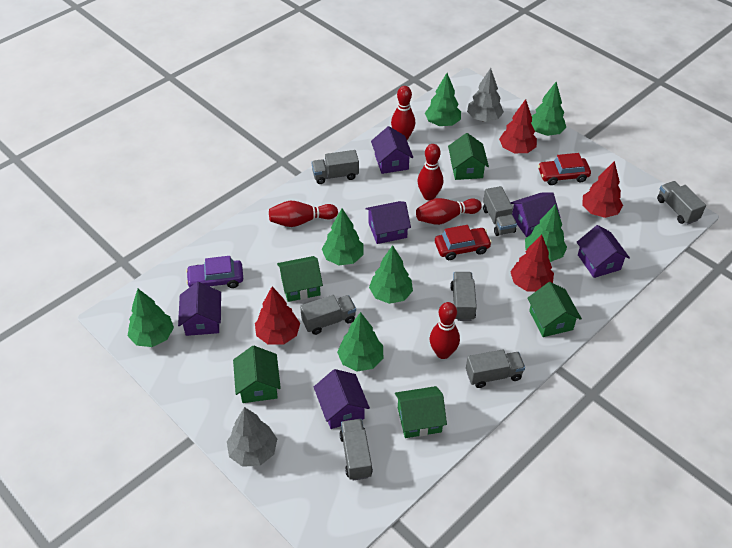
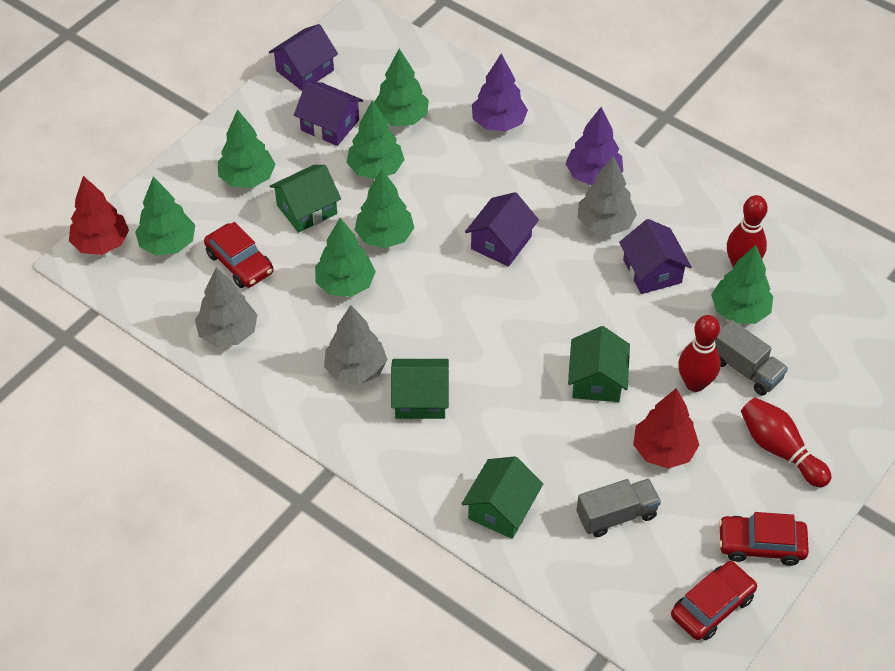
green house: [233,346,281,403] [277,256,323,302] [395,386,447,438] [448,133,489,180] [527,282,582,337] = 5 -> [269,165,341,233] [391,359,449,419] [462,456,543,539] [568,326,630,402] = 4
grey tree: [227,407,277,467] [467,68,504,122] = 2 -> [195,267,257,346] [324,305,388,385] [578,156,637,235] = 3
grey truck: [300,295,356,335] [311,150,359,184] [339,419,373,481] [450,272,477,321] [466,349,525,388] [483,186,517,236] [657,181,706,224] = 7 -> [577,479,661,537] [715,320,788,396] = 2
purple car: [186,256,243,288] = 1 -> none = 0
purple house: [178,282,221,336] [314,369,370,429] [366,201,411,244] [371,126,413,174] [510,192,560,237] [577,225,630,278] = 6 -> [269,24,338,91] [294,82,363,146] [465,192,539,267] [619,219,692,294] = 4
purple tree: none = 0 -> [472,53,528,131] [565,107,623,185] = 2
red bowling pin: [269,201,338,227] [391,86,415,140] [416,198,482,225] [417,144,443,200] [430,302,460,359] = 5 -> [678,315,721,392] [727,195,768,267] [741,397,831,488] = 3
red car: [435,225,492,260] [538,153,591,185] = 2 -> [204,222,274,288] [671,561,757,640] [719,512,809,566] = 3
red tree: [255,287,300,344] [499,99,537,153] [510,234,554,292] [582,161,623,218] = 4 -> [69,176,129,255] [633,388,699,469] = 2

